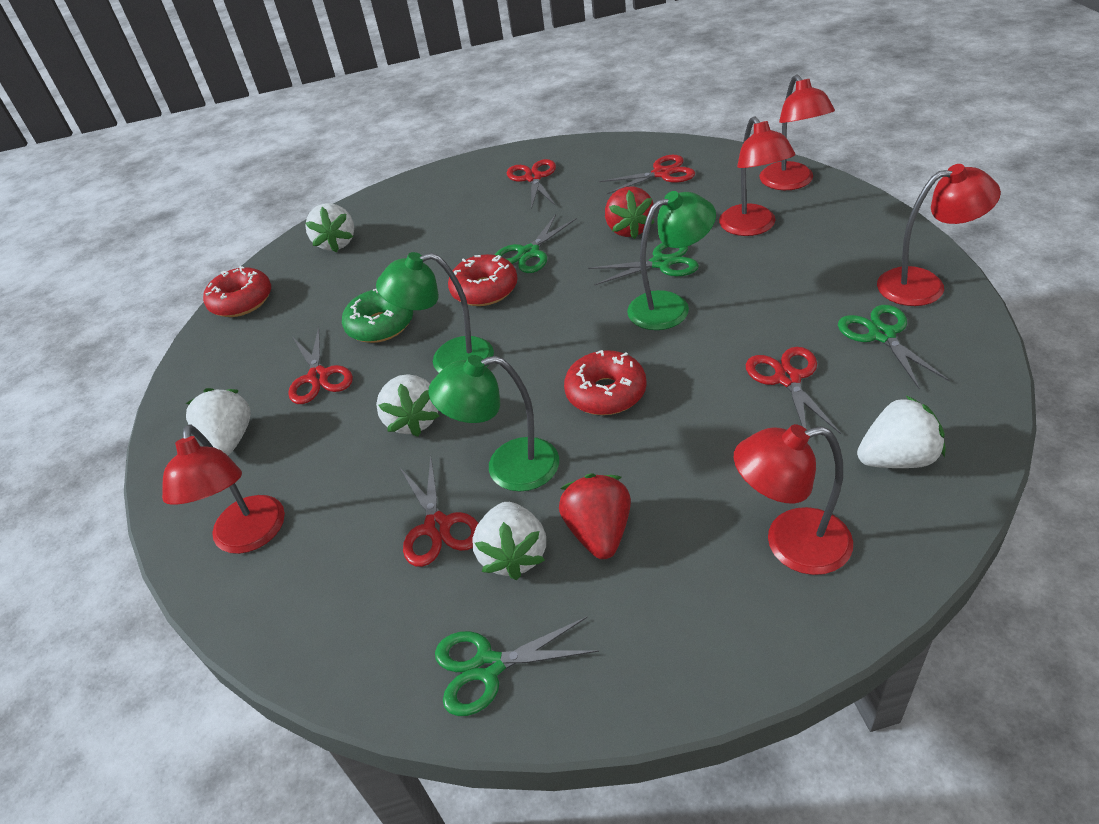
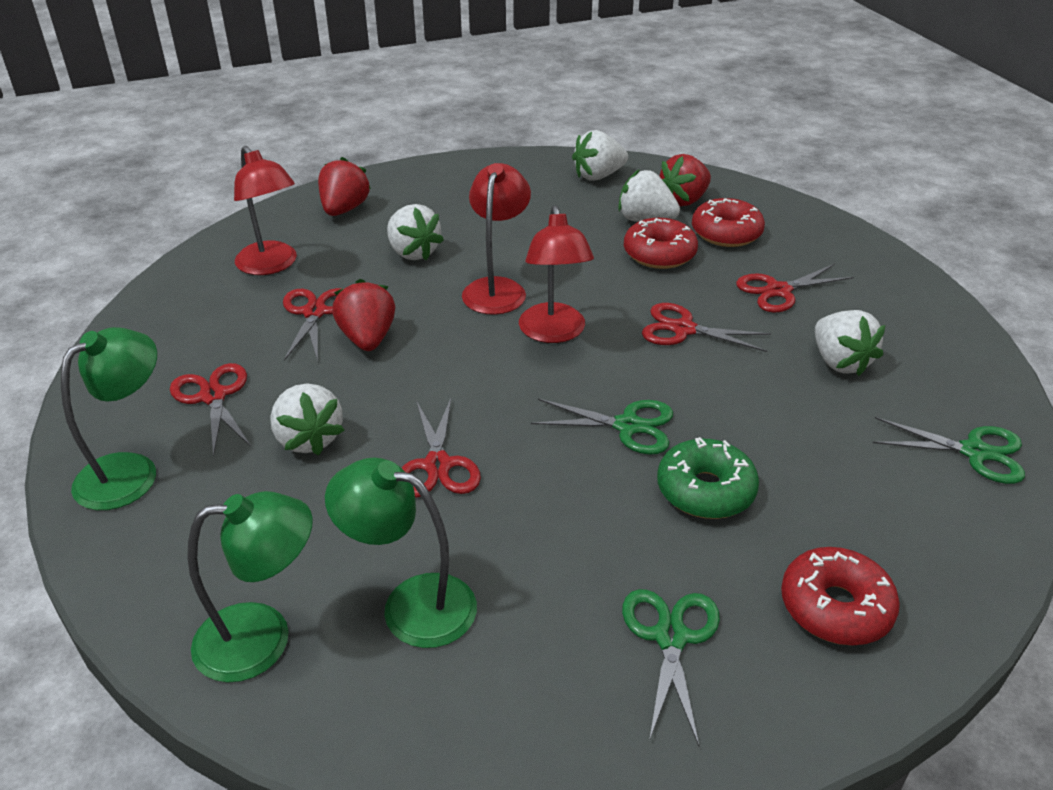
green scissors: [435,617,599,716] [495,214,577,273] [588,243,699,285] [838,305,950,390] = 4 -> [531,399,673,455] [622,589,720,746] [873,417,1025,484] = 3
red lamp: [162,424,285,554] [719,116,795,236] [734,424,853,575] [760,74,835,190] [877,164,1001,306] = 5 -> [234,146,297,275] [462,163,531,315] [519,205,594,343] = 3
red strawberry: [559,474,631,559] [605,186,655,239] = 2 -> [318,157,371,216] [332,279,395,351] [659,154,711,206] = 3

